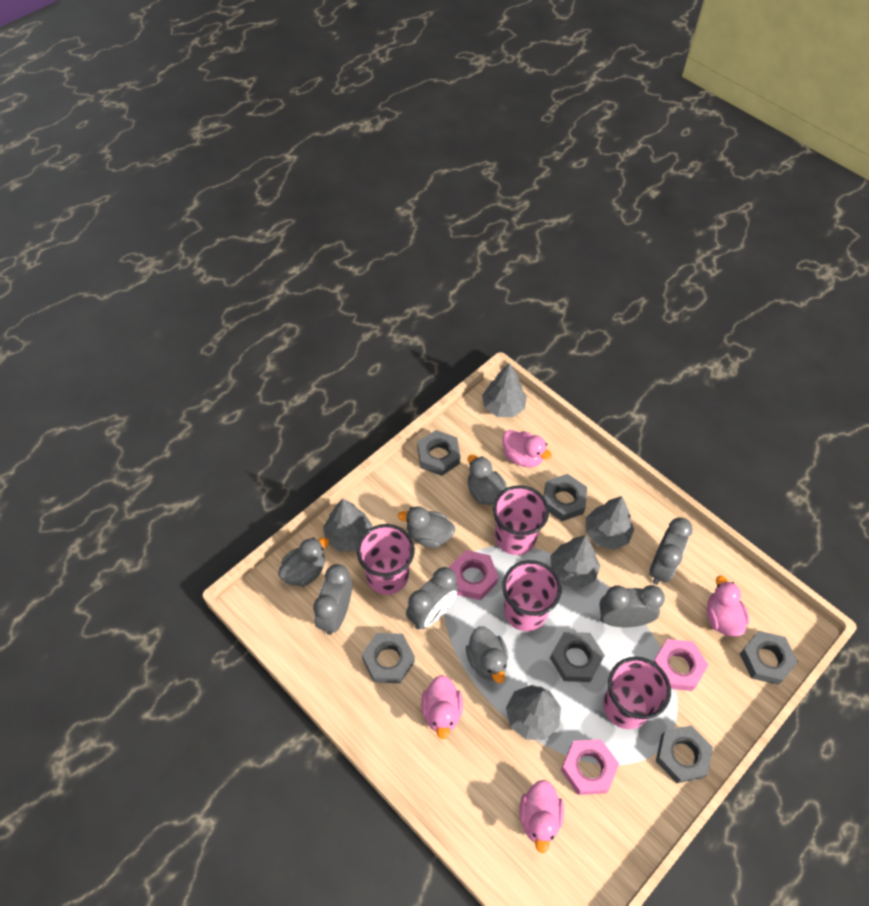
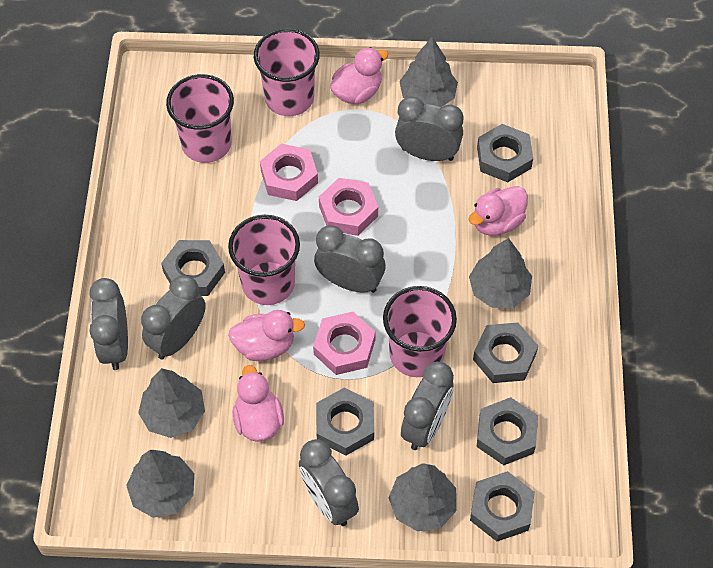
grey clock: [313,564,352,635] [406,567,458,629] [599,585,665,627] [649,518,693,585] = 4 -> [89,278,128,370] [141,275,206,359] [299,439,359,526] [314,225,386,293] [395,96,464,161] [401,362,454,450] = 6
grey duck: [278,537,329,587] [398,506,455,548] [466,626,508,683] [468,454,507,505] = 4 -> none = 0

